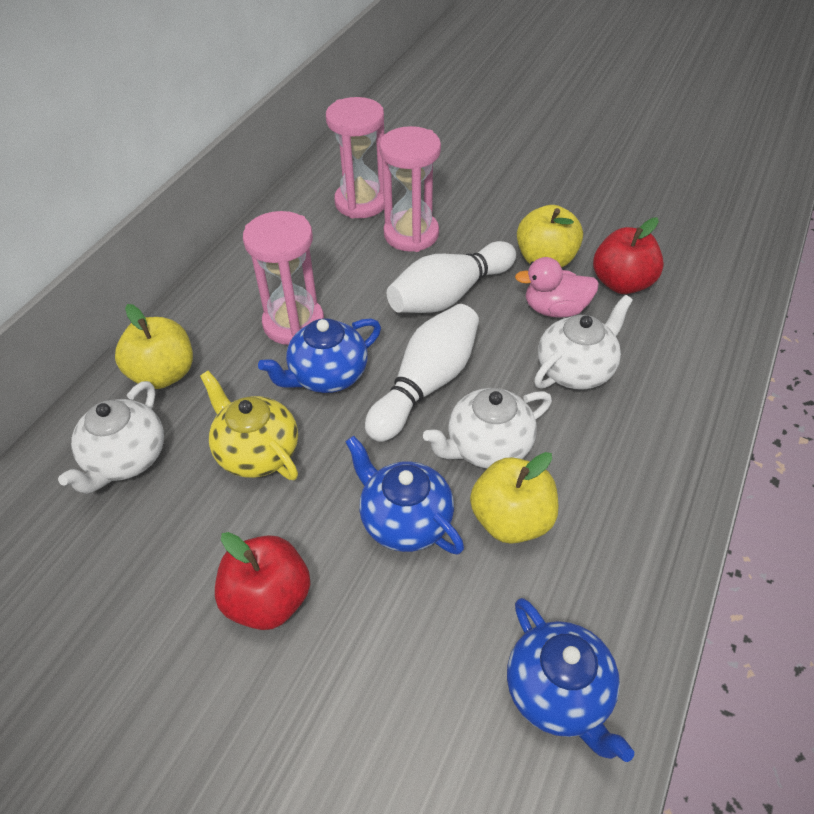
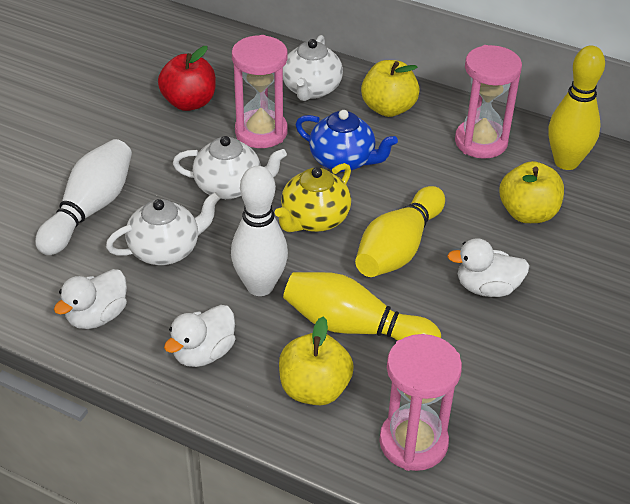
blue teapot: [258,318,381,393] [345,436,464,554] [507,598,634,762] = 3 -> [295,110,398,172] = 1
pink duck: [515,257,599,318] = 1 -> none = 0
red apple: [215,532,310,630] [593,218,664,294] = 2 -> [158,46,216,111] = 1
white duck: none = 0 -> [54,269,127,329] [164,305,236,367] [447,238,530,297] = 3
yellow bowling pin: none = 0 -> [283,272,441,341] [355,186,445,277] [548,46,605,170] = 3

